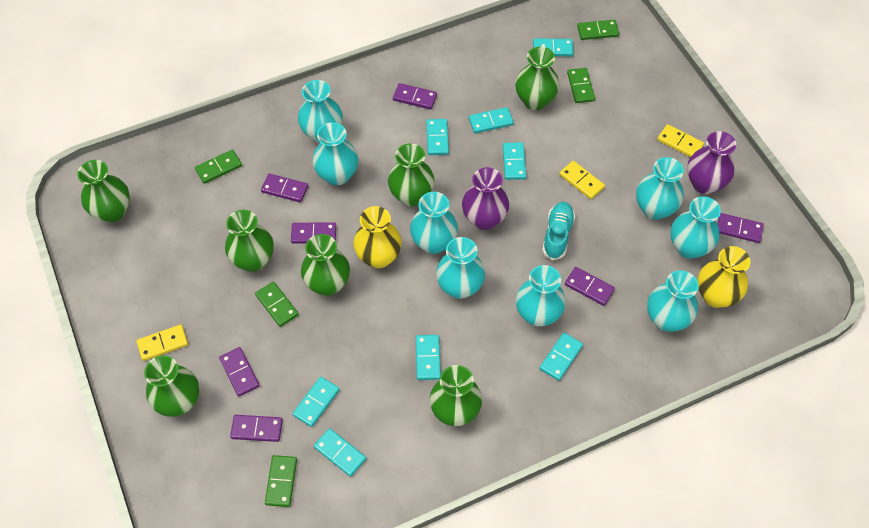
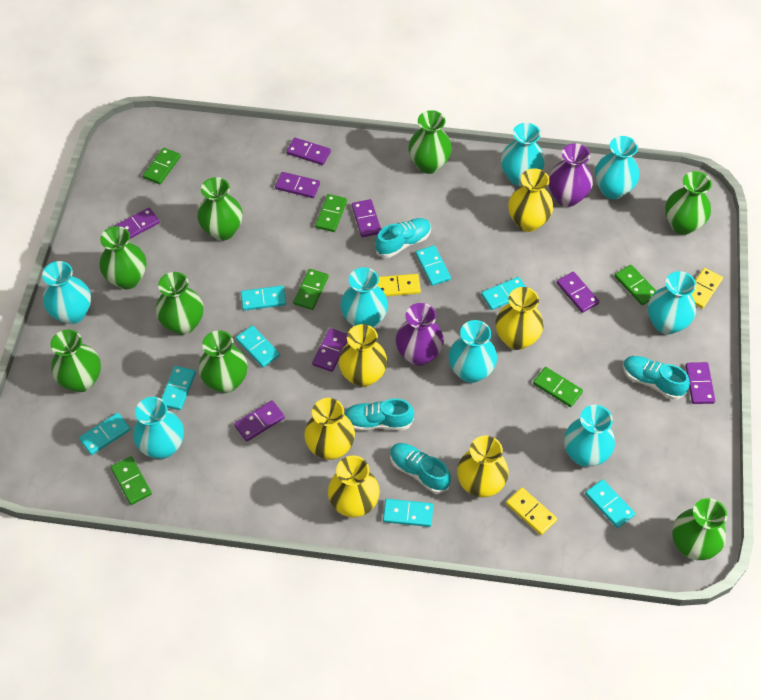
green domino: [195,150,242,184] [255,282,299,327] [265,455,297,507] [567,68,595,103] [577,20,619,40] = 5 -> [111,456,152,505] [143,148,181,184] [293,269,328,310] [315,194,347,232] [533,367,583,407] [615,265,656,305] = 6
green vase: [77,160,130,223] [144,356,199,417] [225,210,274,272] [301,234,350,296] [388,143,435,206] [430,365,482,426] [515,47,559,110] = 7 -> [51,329,101,392] [100,226,146,289] [156,272,203,335] [197,177,243,241] [198,330,248,393] [408,110,452,174] [665,171,712,235] [672,498,727,560] = 8
purple domino: [219,347,260,396] [230,415,283,442] [261,174,308,202] [291,222,336,244] [393,83,437,109] [565,267,615,306] [717,213,764,243] = 7 -> [114,208,160,239] [234,400,285,442] [275,172,320,198] [286,138,331,165] [312,328,348,372] [352,199,381,237] [557,272,599,313] [685,362,715,404] = 8
turquoise shoe: [542,202,575,261] = 1 -> [344,398,414,431] [375,218,431,258] [390,443,451,494] [623,356,690,400] = 4
yellow vase: [353,206,402,268] [698,246,750,308] = 2 -> [304,398,355,460] [328,455,380,518] [338,324,387,387] [457,436,509,497] [496,287,544,350] [508,168,553,232] = 6

